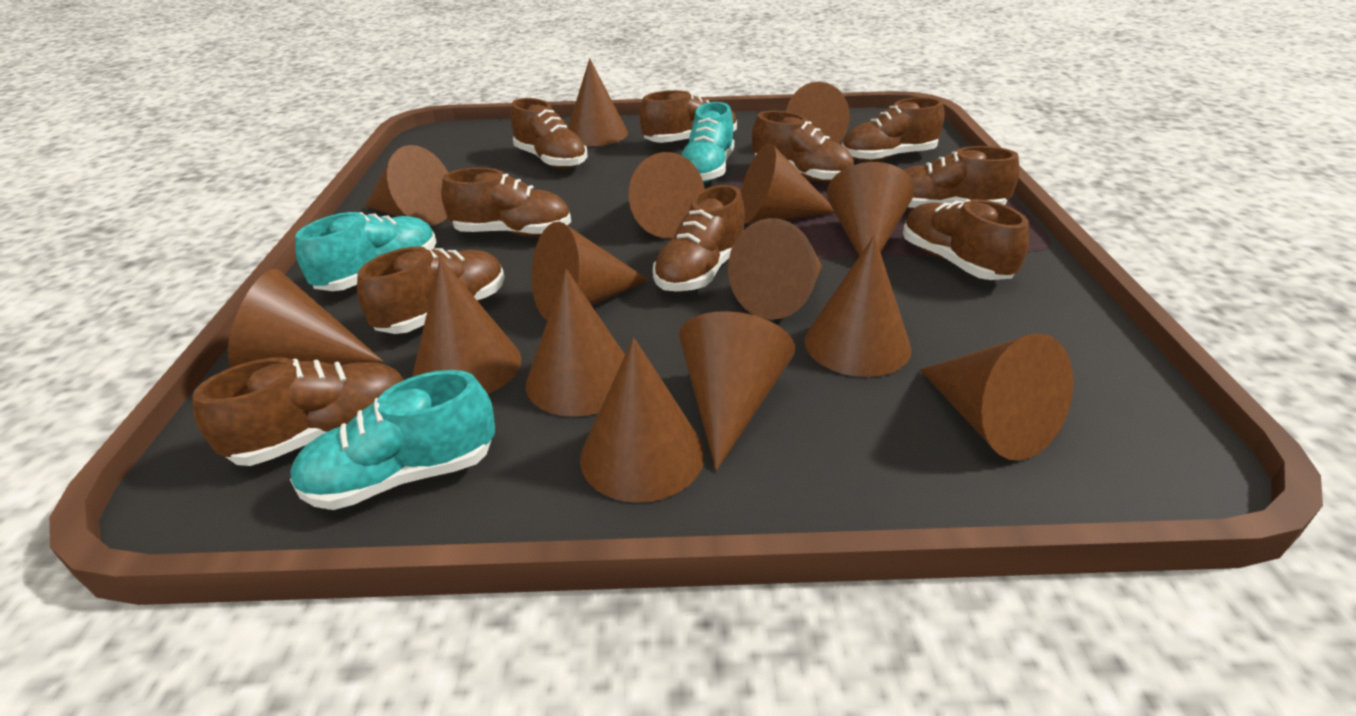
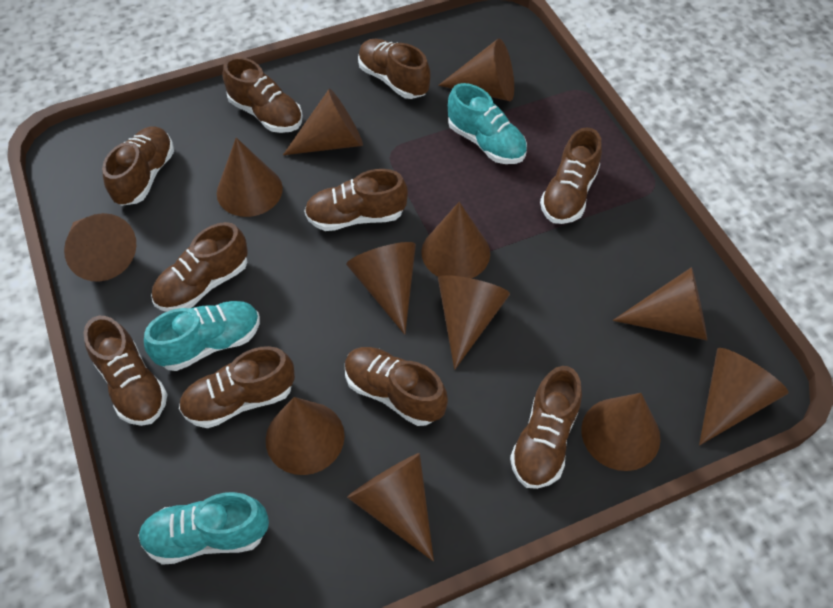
brown cone: [228,269,383,367] [365,145,448,226] [413,257,521,394] [526,269,625,417] [531,222,649,320] [568,58,628,146] [580,337,705,503] [629,152,705,238] [679,311,795,471] [728,218,822,320] [741,143,835,224] [786,82,850,143] [805,235,911,377] [827,162,915,256] [920,333,1074,461] = 15 -> [64,213,136,281] [217,138,283,217] [266,397,345,475] [283,89,363,155] [346,242,416,335] [347,453,434,562] [421,202,490,278] [438,38,514,101] [438,275,510,370] [581,393,660,471] [613,267,707,340] [699,348,788,445] = 12

